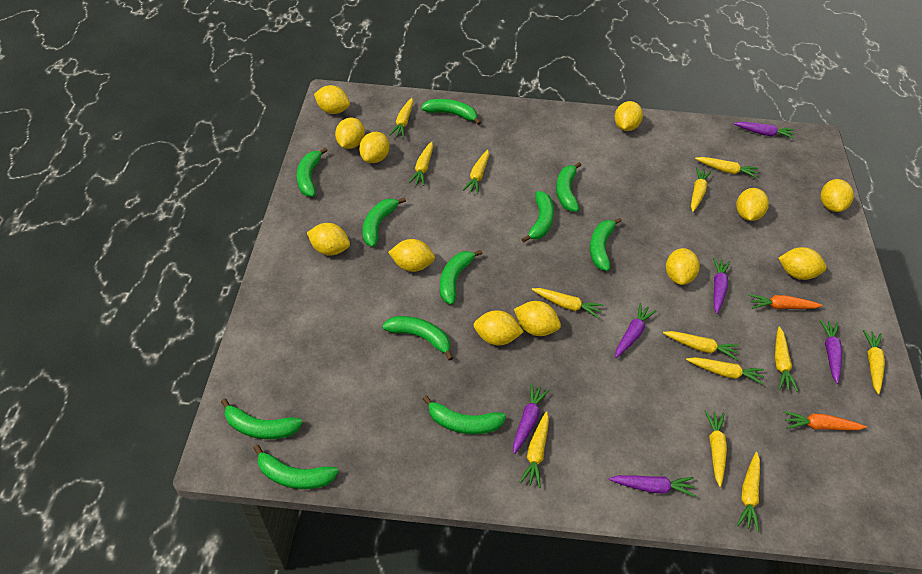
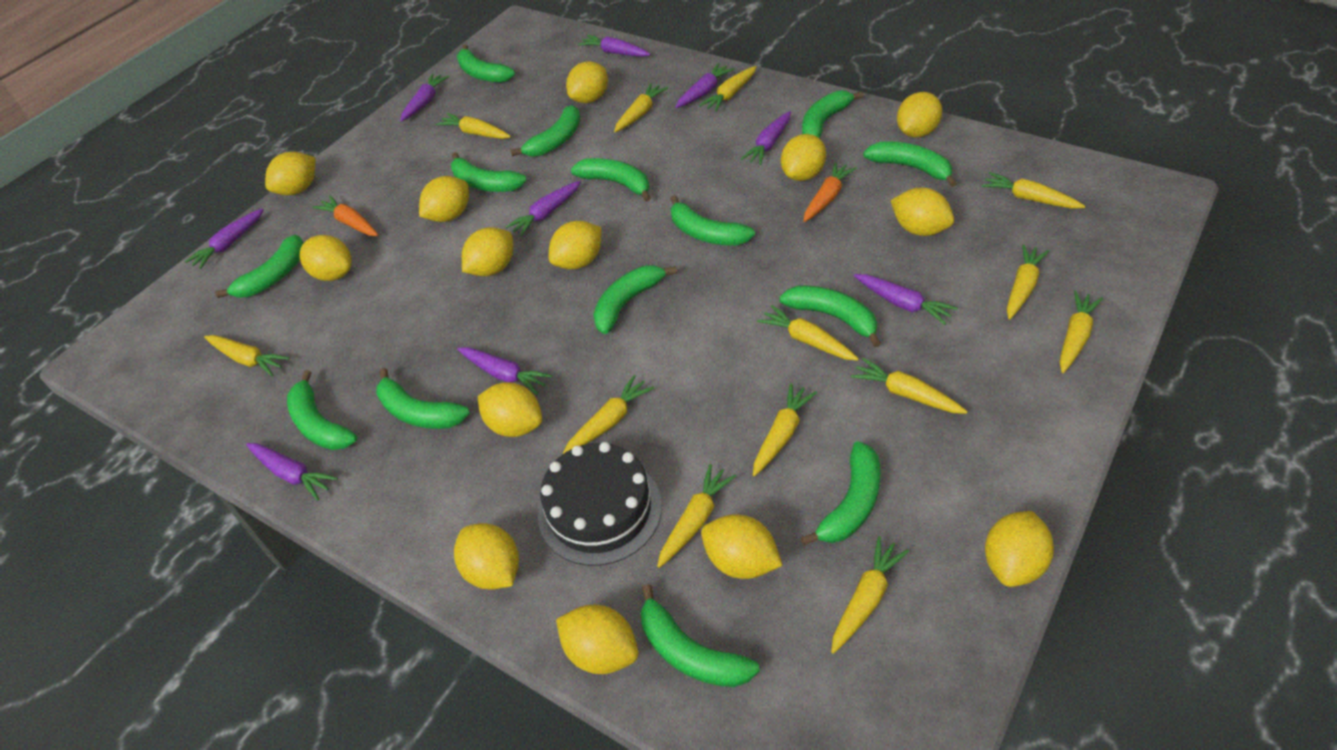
black cake: none = 0 -> [538,442,662,566] = 1
green banana: [221,398,303,439] [254,445,339,489] [297,148,328,197] [363,197,406,247] [382,316,453,361] [421,99,481,125] [423,395,506,434] [440,250,483,305] [522,191,554,242] [556,162,581,212] [590,217,622,271] = 11 -> [215,235,303,298] [287,370,357,450] [377,368,470,429] [451,152,527,192] [457,44,515,83] [511,105,581,157] [571,158,651,202] [593,265,677,334] [641,584,760,687] [670,195,755,246] [779,286,881,347] [801,441,881,546] [802,90,864,138] [863,141,957,187] = 14
purple carrot: [513,383,549,454] [609,475,696,497] [615,303,656,358] [713,258,730,314] [734,122,794,139] [820,320,842,384] = 6 -> [185,209,264,269] [246,443,338,500] [400,74,449,122] [457,347,552,395] [505,181,581,236] [578,35,651,57] [675,63,735,108] [741,111,791,165] [854,274,958,325] = 9
yellow lemon: [307,223,350,256] [314,85,350,114] [335,117,365,149] [359,132,389,163] [388,239,435,272] [473,310,524,346] [514,301,561,336] [615,101,643,131] [666,248,700,285] [736,188,769,221] [779,247,827,280] [821,179,854,212] = 12 -> [265,152,315,195] [299,235,352,281] [419,176,469,222] [454,523,519,590] [462,227,513,276] [478,382,542,437] [549,221,601,270] [556,605,638,674] [566,61,608,103] [701,514,783,579] [781,134,826,181] [891,187,954,236] [897,92,942,138] [985,511,1054,587] = 14

